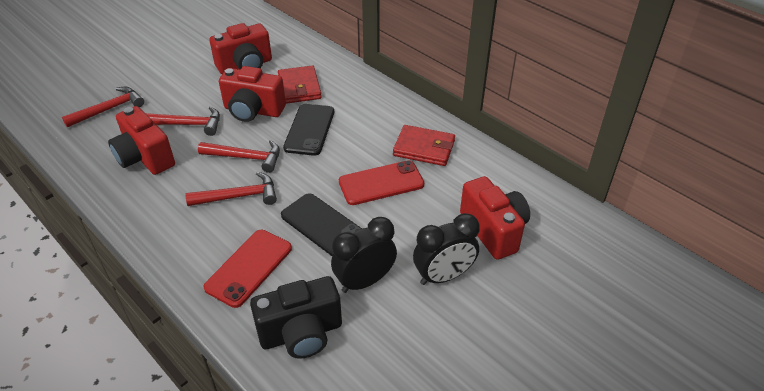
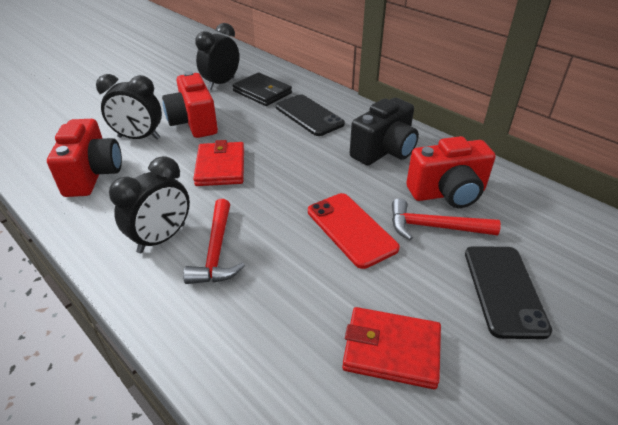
black clock: [331,217,397,293] [413,213,480,285] = 2 -> [96,74,162,140] [109,156,190,253] [195,23,239,90] = 3
black wallet: none = 0 -> [232,73,292,106] = 1
red camera: [108,106,175,175] [210,23,272,74] [219,66,286,122] [460,176,530,260] = 4 -> [47,119,122,197] [162,71,218,138] [406,136,496,208] = 3
red hammer: [62,87,144,127] [146,106,220,136] [186,172,277,206] [198,140,280,173] = 4 -> [183,199,245,284] [392,198,501,240] = 2
red phone: [204,230,292,308] [339,160,424,205] = 2 -> [308,193,400,269] = 1

